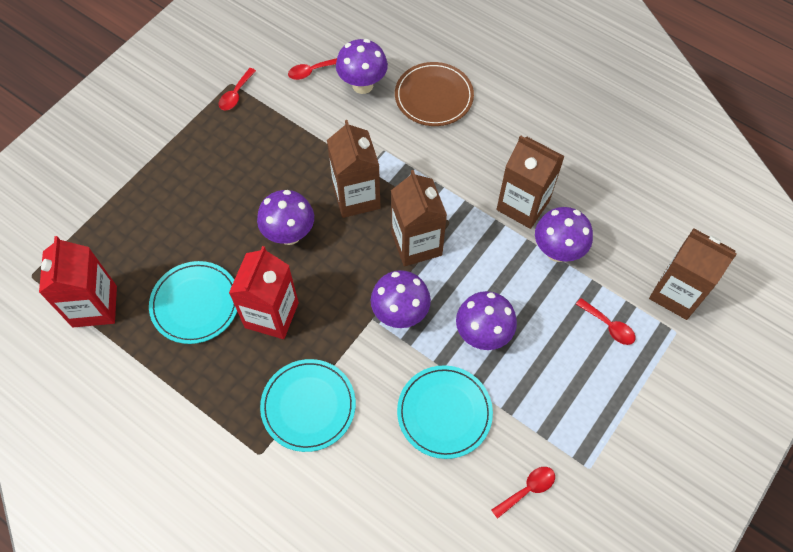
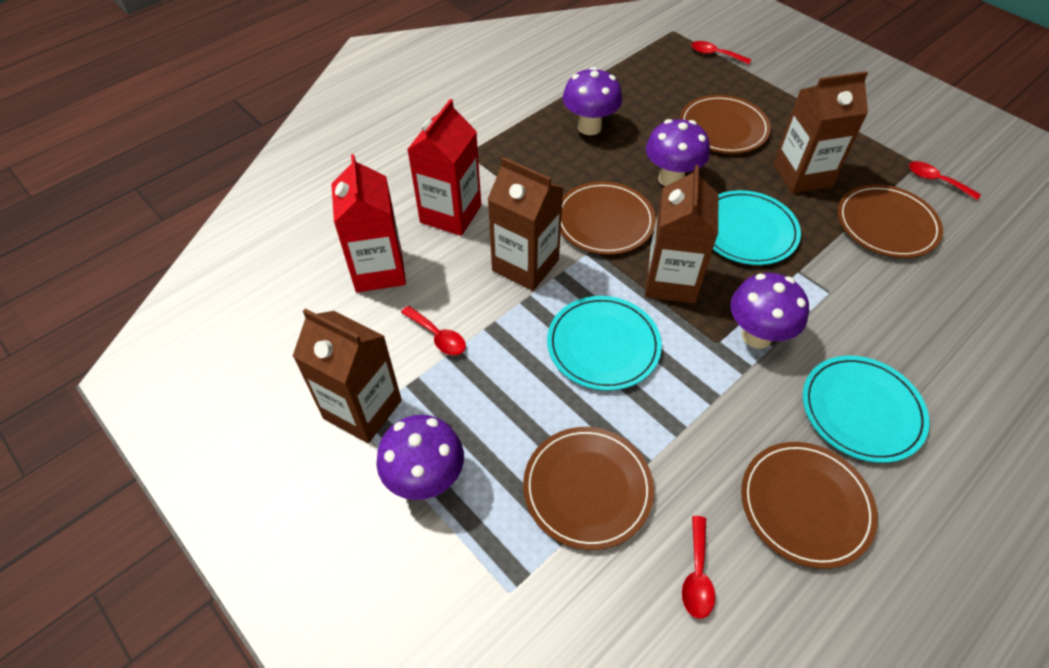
brown plate: [395,62,474,126] = 1 -> [523,427,654,550] [561,181,656,255] [680,95,771,154] [741,442,878,569] [838,184,943,258] = 5
purple mushroom: [257,190,314,245] [336,39,388,94] [371,270,431,328] [456,291,517,350] [535,207,593,262] = 5 -> [376,415,464,500] [563,67,622,135] [646,119,710,186] [730,273,809,349] = 4

